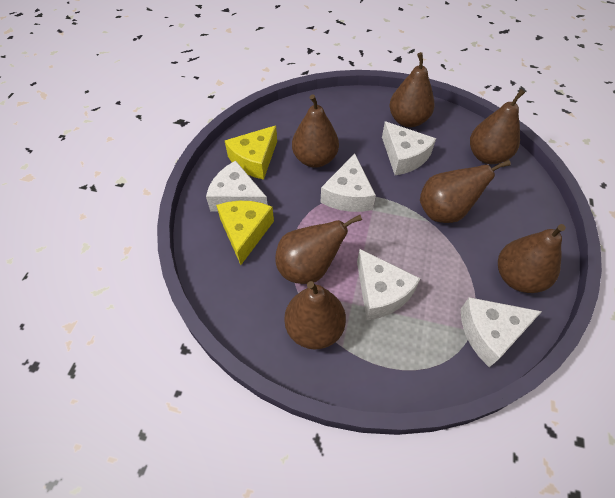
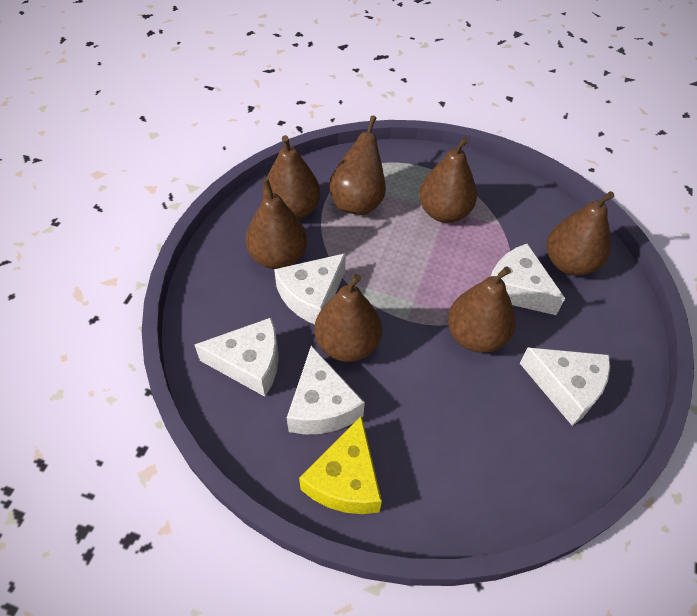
yellow cheese: [216,201,274,265] [225,125,277,180] = 2 -> [299,415,382,514] = 1

